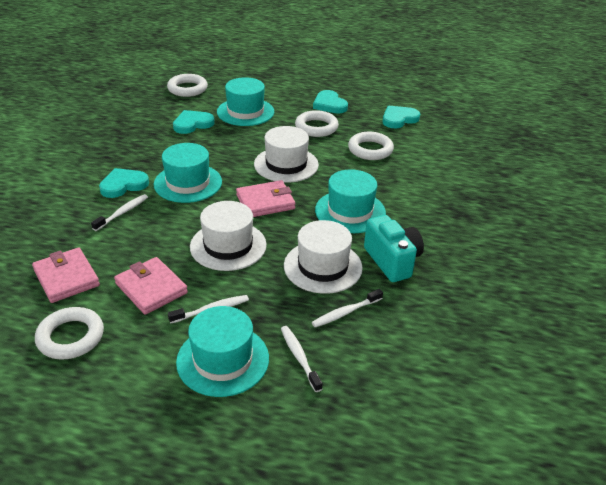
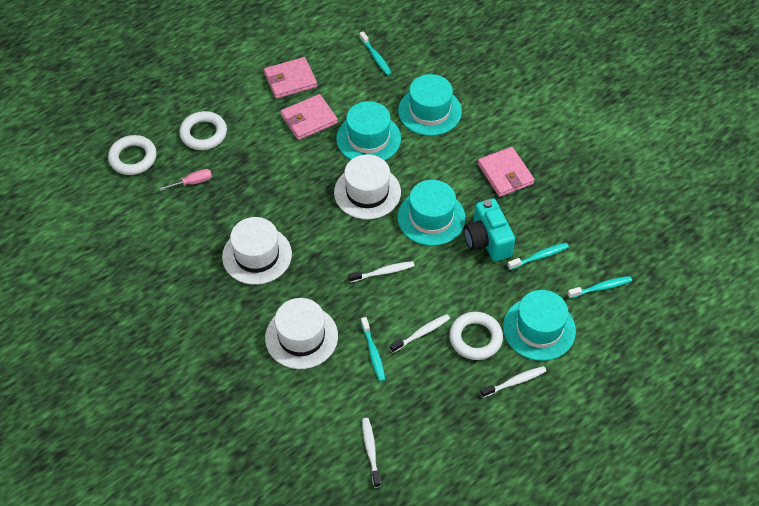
pink screwdriver: none = 0 -> [159,169,212,191] = 1
turquoise heart: [99,168,149,198] [173,110,215,134] [313,90,348,114] [383,106,420,128] = 4 -> none = 0
turquoise toothbrush: none = 0 -> [359,31,391,75] [361,317,385,382] [507,243,569,270] [567,276,632,298] = 4
white ring: [35,307,104,360] [167,74,208,97] [295,110,339,137] [348,132,394,160] = 4 -> [108,135,157,175] [179,111,227,150] [449,312,503,360] = 3

